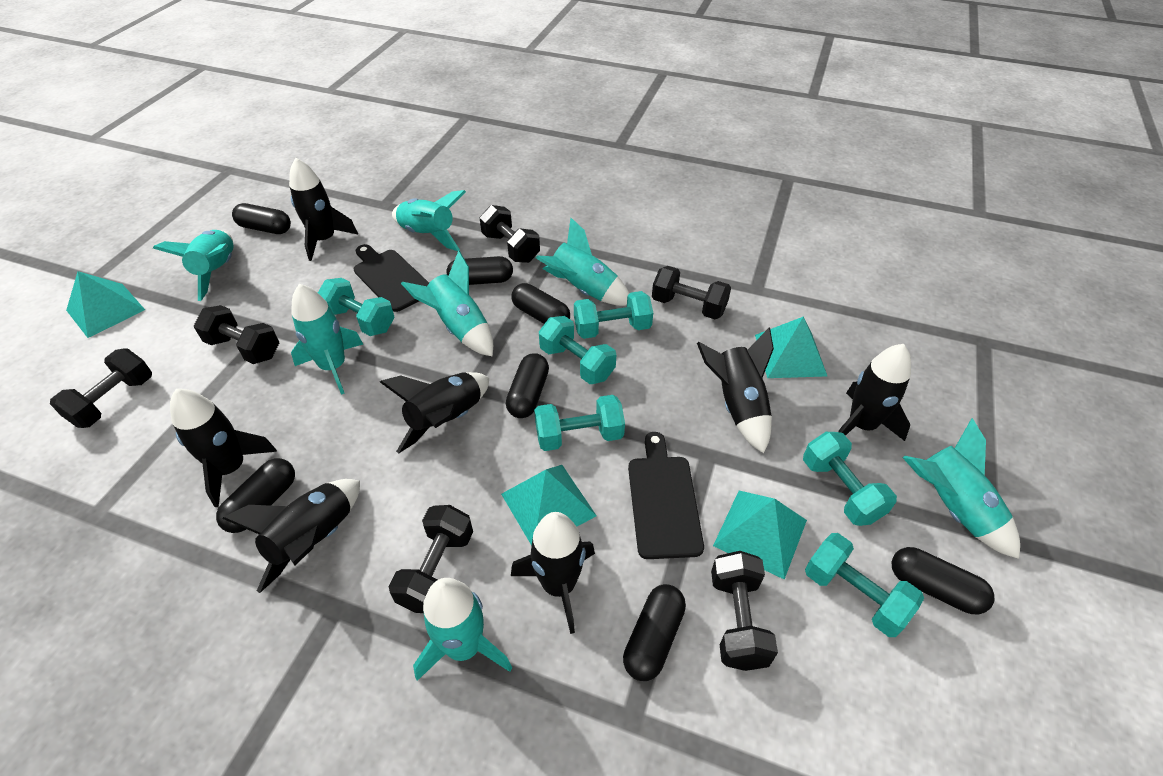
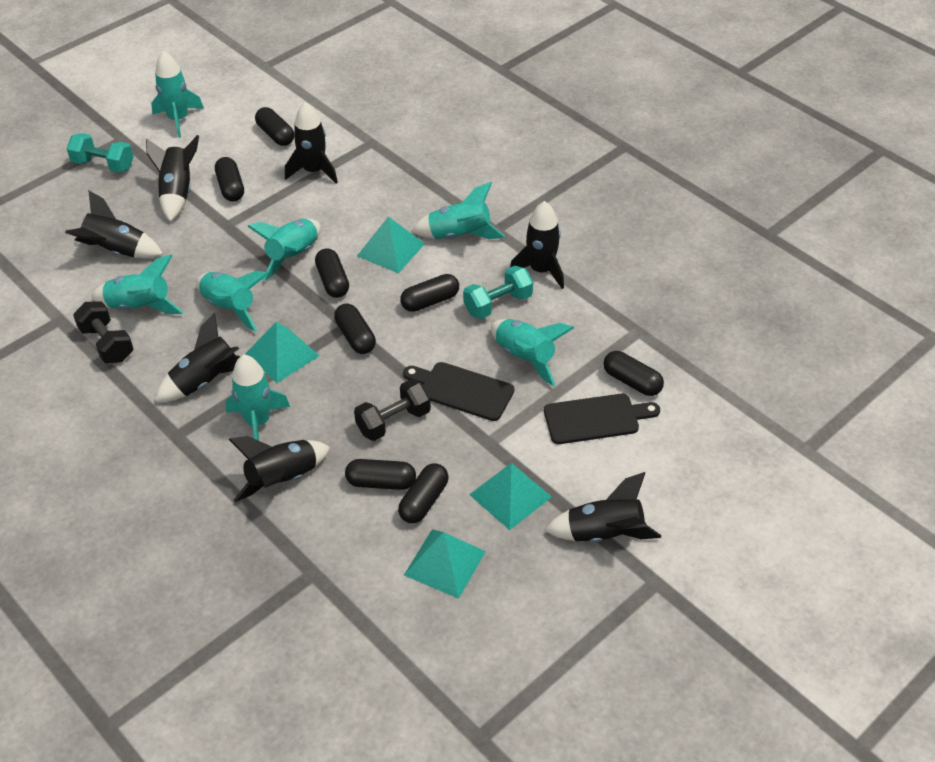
black capsule: [216,458,295,533] [232,203,291,234] [447,256,513,285] [506,353,549,418] [511,283,570,324] [623,584,686,681] [891,547,994,614] = 7 -> [215,157,244,202] [255,107,294,146] [315,248,349,298] [334,304,376,354] [345,459,416,490] [398,463,448,523] [400,274,459,312] [603,351,664,396] = 8
black dumbbell: [50,348,152,428] [194,305,279,364] [388,505,473,613] [480,205,540,263] [652,266,731,319] [711,551,778,671] = 6 -> [73,301,133,363] [354,379,431,441] = 2
turquoise dumbbell: [318,278,395,336] [534,395,625,451] [539,316,616,384] [574,291,653,339] [803,432,897,526] [805,533,924,637] = 6 -> [67,133,133,173] [463,266,533,319] = 2

